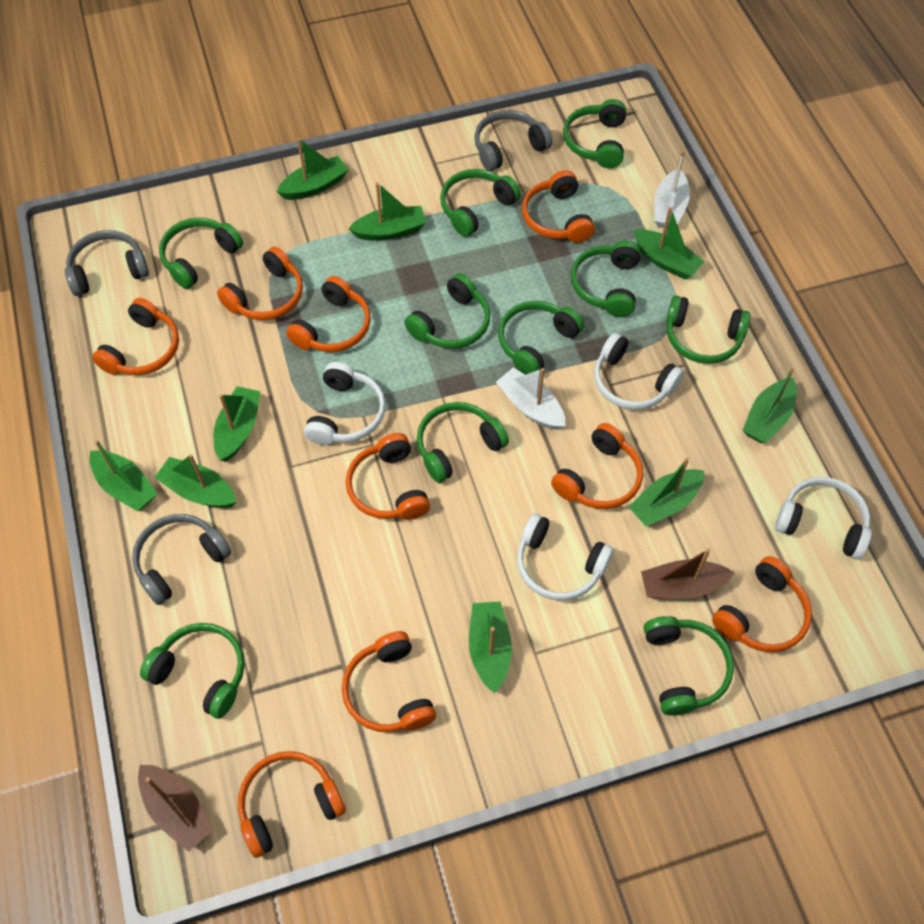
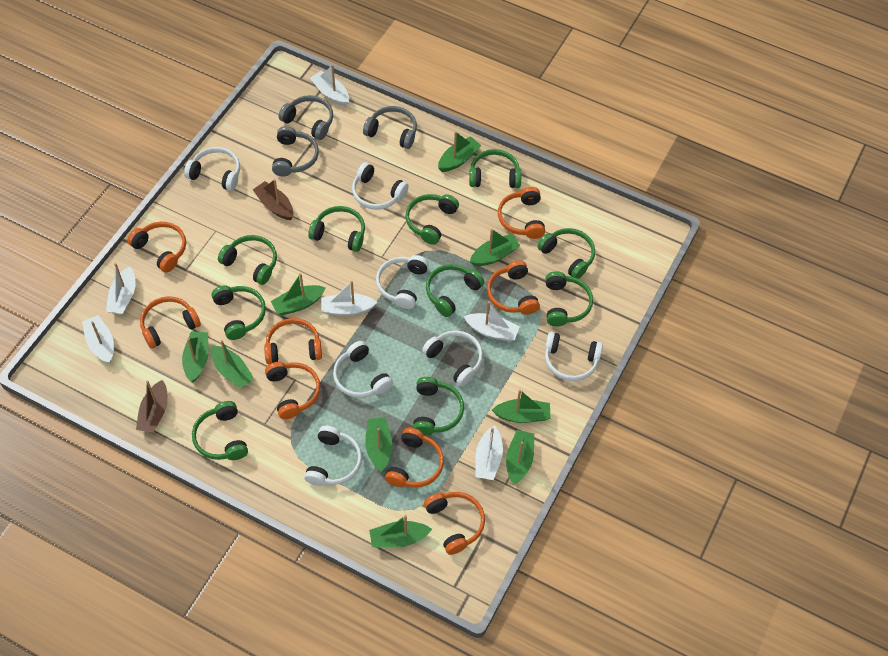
orange headphones: [92,298,179,375] [217,247,303,320] [238,751,346,858] [286,276,371,352] [342,631,436,732] [346,433,430,520] [522,170,595,243] [551,423,643,509] [712,556,812,652] = 9 -> [127,221,186,272] [140,296,201,349] [264,318,322,364] [265,362,320,419] [385,427,444,488] [424,492,485,555] [487,260,540,315] [498,187,545,239] = 8
white boat: [496,368,566,430] [654,151,690,229] = 2 -> [82,315,114,364] [106,263,135,315] [310,64,349,106] [321,281,377,316] [464,301,520,342] [475,425,503,480] = 6
white headphones: [304,362,386,445] [517,513,614,601] [594,333,684,410] [775,477,872,559] = 4 -> [184,147,240,191] [304,425,362,486] [333,341,393,398] [352,162,408,210] [376,255,429,309] [422,331,483,386] [545,332,603,381] = 7

